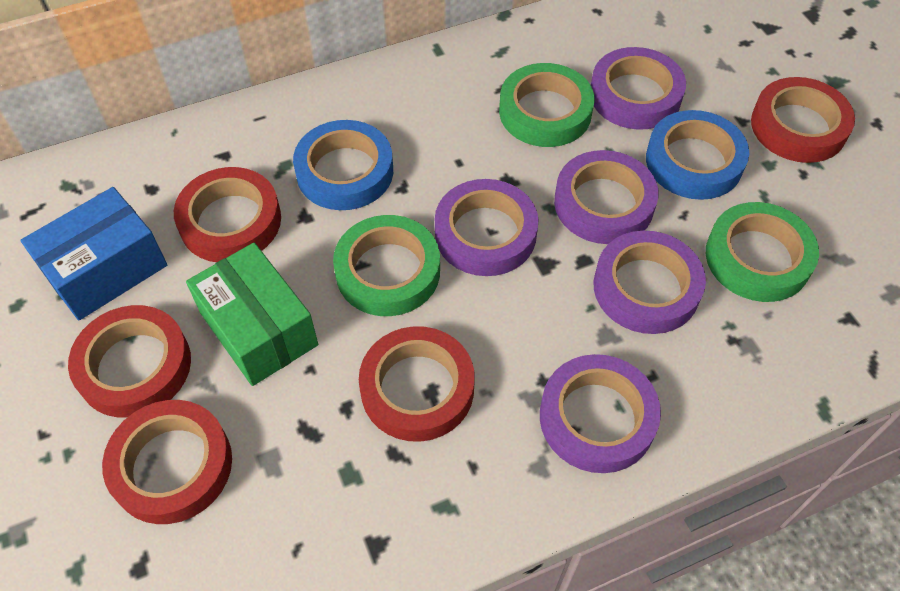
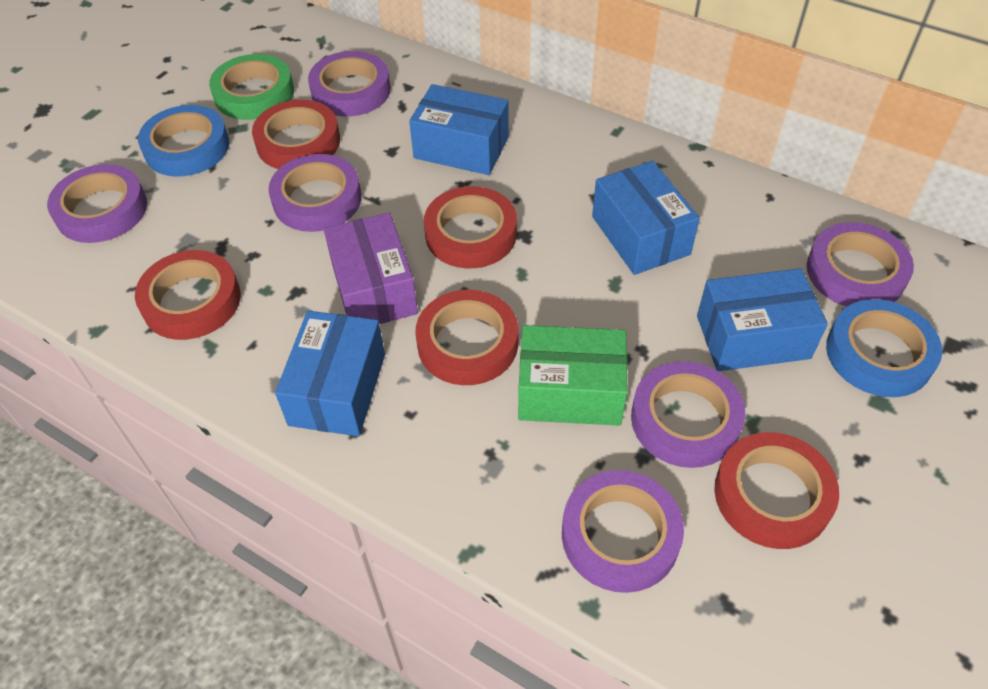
blue box: [20,187,167,320] = 1 -> [275,311,385,436] [409,84,509,175] [592,161,700,275] [697,268,828,371] = 4
green tape: [333,215,440,316] [499,63,595,147] [706,202,819,302] = 3 -> [209,54,294,120] = 1
purple box: none = 0 -> [324,213,418,324] = 1
purple tape: [435,179,538,276] [540,354,661,473] [554,150,658,244] [591,47,686,130] [594,230,706,334] = 5 -> [47,164,147,243] [268,154,362,232] [308,51,391,116] [562,470,684,593] [631,361,745,468] [807,222,914,307] = 6

